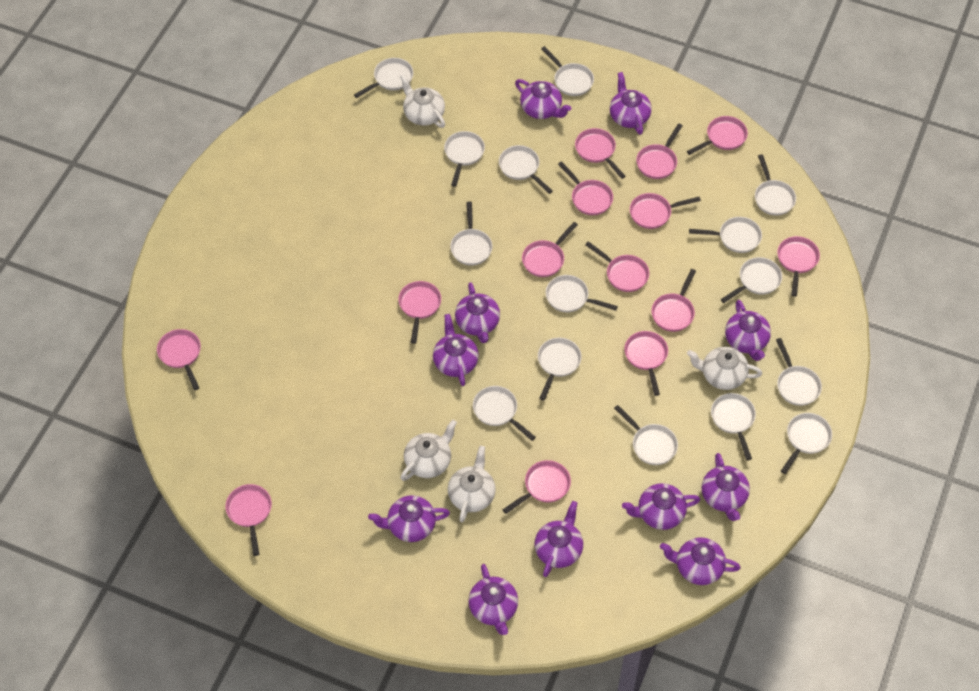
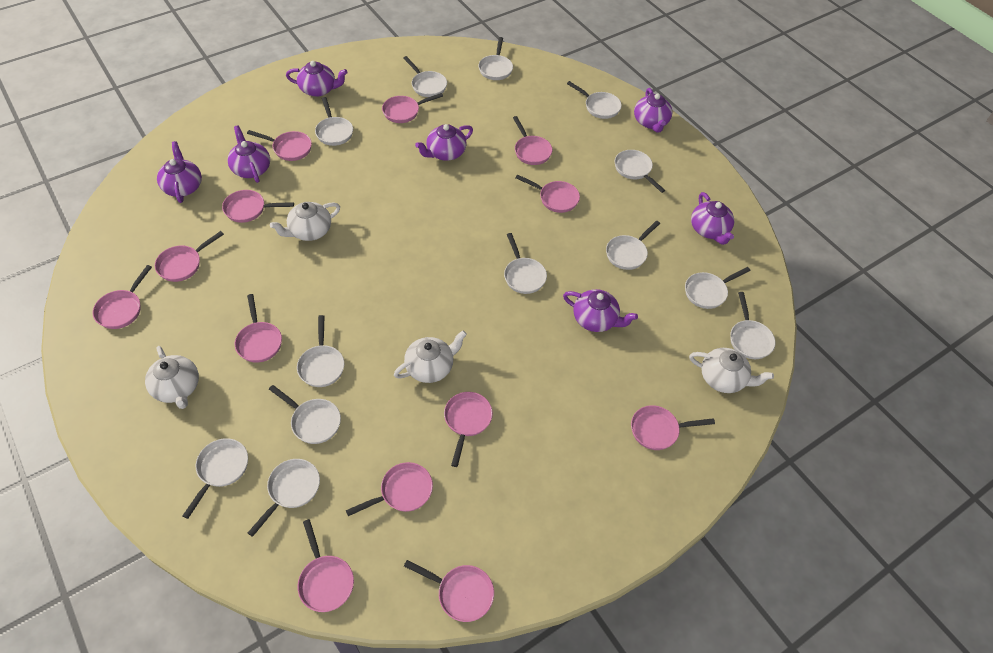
pink pan: [157,329,201,390] [225,484,272,556] [398,281,441,344] [502,460,571,514] [522,222,578,277] [558,161,613,215] [575,128,625,179] [585,241,649,292] [624,331,668,396] [630,193,701,229] [636,123,683,179] [651,269,696,332] [687,116,748,155] [777,236,820,296] = 14 -> [93,265,152,329] [155,231,224,282] [222,190,294,223] [235,294,282,363] [247,130,312,161] [298,519,354,612] [346,462,433,516] [382,93,443,123] [404,560,494,622] [444,392,493,467] [513,116,552,165] [515,174,580,213] [631,405,715,450] = 13
purple teapot: [368,495,450,542] [433,314,479,386] [455,282,500,343] [468,564,518,635] [515,79,571,119] [534,501,583,577] [610,72,651,135] [622,483,700,530] [660,537,741,585] [701,453,750,521] [725,300,771,361] = 11 -> [157,141,202,203] [227,125,270,183] [286,61,348,97] [415,124,473,161] [563,289,638,332] [634,88,673,132] [691,192,734,245] = 7
white pan: [354,58,414,98] [444,131,485,186] [450,202,493,266] [473,386,536,441] [499,145,553,194] [538,338,582,401] [541,46,594,96] [546,275,618,313] [614,405,678,465] [689,217,762,253] [711,393,756,460] [721,257,782,303] [755,154,796,216] [776,338,822,406] [781,413,832,474] = 15 -> [182,438,248,519] [248,459,320,537] [269,385,341,444] [297,315,344,387] [315,97,353,146] [403,56,447,97] [478,37,513,80] [504,233,547,294] [567,81,622,119] [606,220,660,270] [615,150,665,193] [685,267,751,309] [730,292,775,359] = 13

